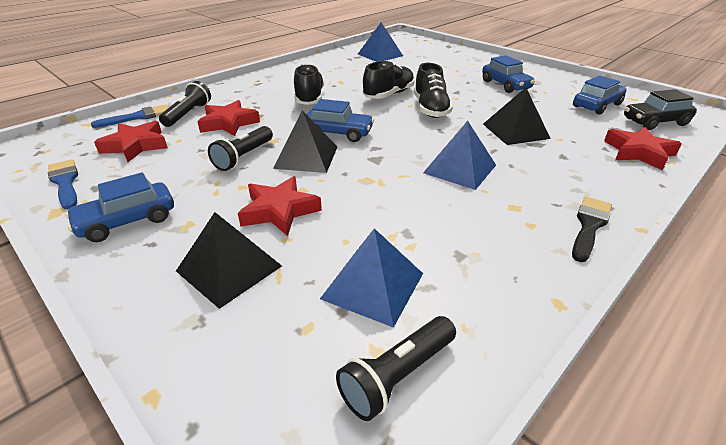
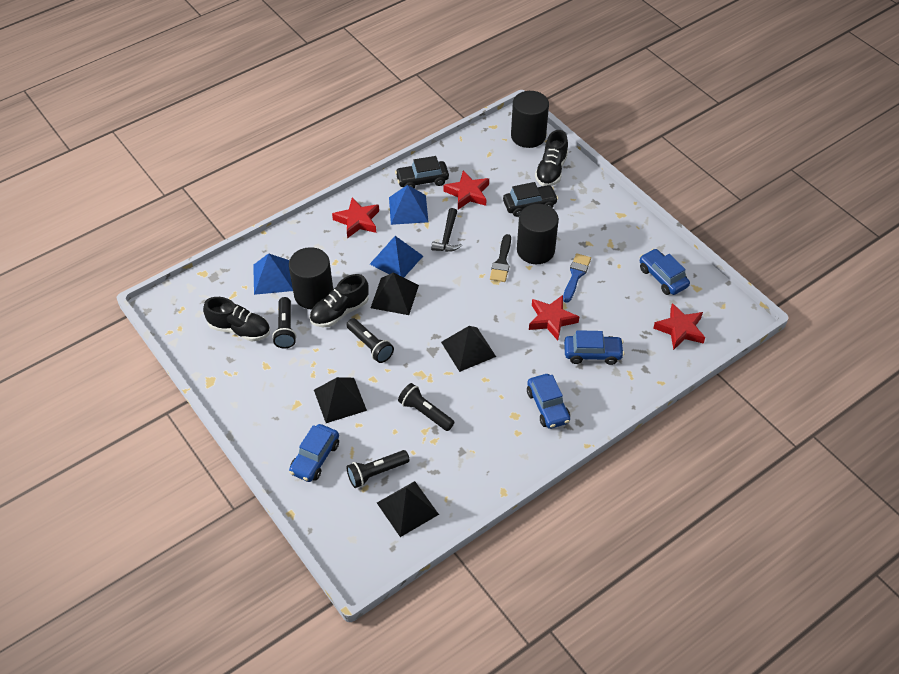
black car: [624,89,697,130] = 1 -> [395,156,449,188] [503,182,558,217] = 2
black cylinder: none = 0 -> [289,247,333,309] [511,91,549,148] [517,204,559,264] = 3
black flashlight: [159,81,211,127] [208,126,273,171] [336,316,456,421] = 3 -> [272,297,297,349] [347,318,394,363] [347,450,410,488] [398,383,455,431] = 4
black hammer: none = 0 -> [431,208,462,252] = 1
black pyramid: [176,212,282,309] [273,110,337,173] [483,88,551,145] = 3 -> [314,377,367,423] [371,272,419,315] [377,481,439,537] [441,326,496,372] = 4
blue brush: [48,159,78,209] [91,104,168,128] = 2 -> [563,253,591,303] = 1

